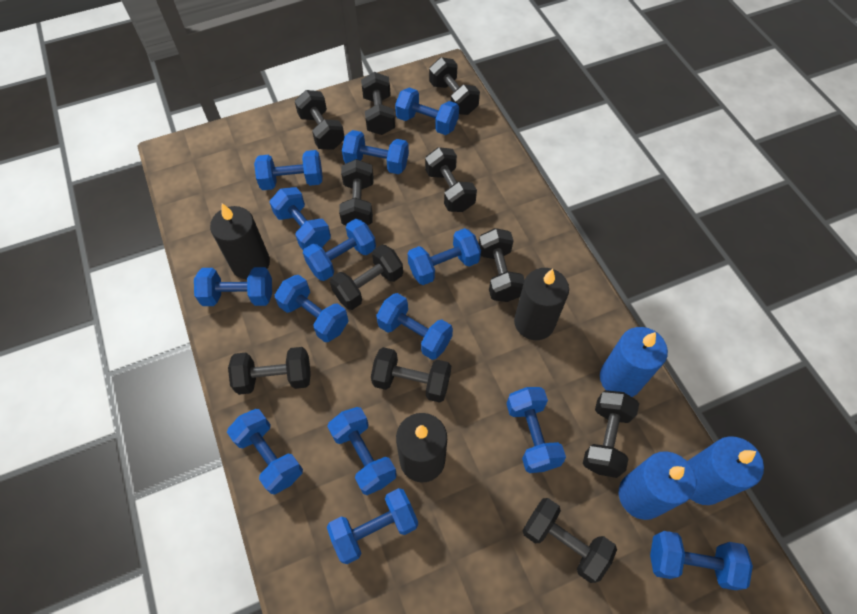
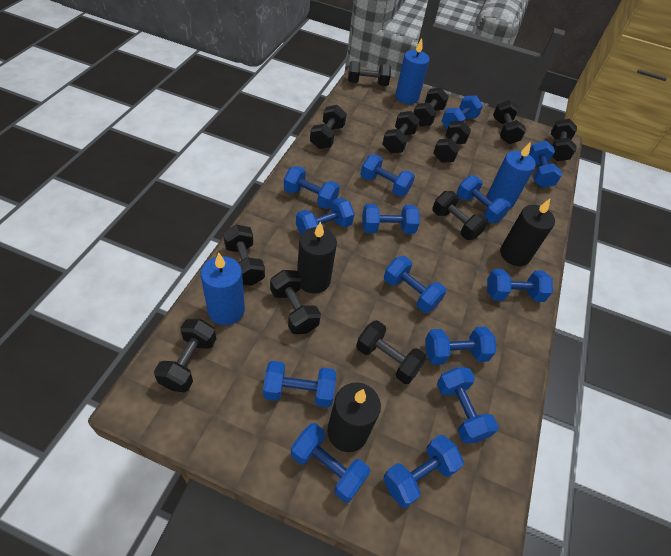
black dumbbell: [228,347,311,395] [295,90,345,150] [330,245,403,310] [339,159,373,225] [361,72,395,135] [371,347,451,403] [425,147,477,212] [429,57,480,115] [479,228,525,302] [522,498,617,583] [583,390,639,478] = 11 -> [154,319,216,392] [223,224,265,286] [270,270,321,334] [310,105,347,149] [348,61,391,86] [356,320,427,384] [382,111,420,153] [414,87,449,126] [432,191,488,240] [433,121,471,163] [493,100,526,144] [551,119,577,161] = 12

